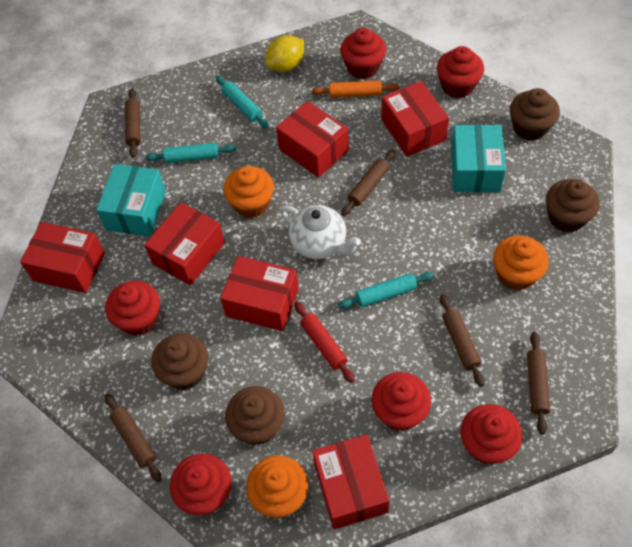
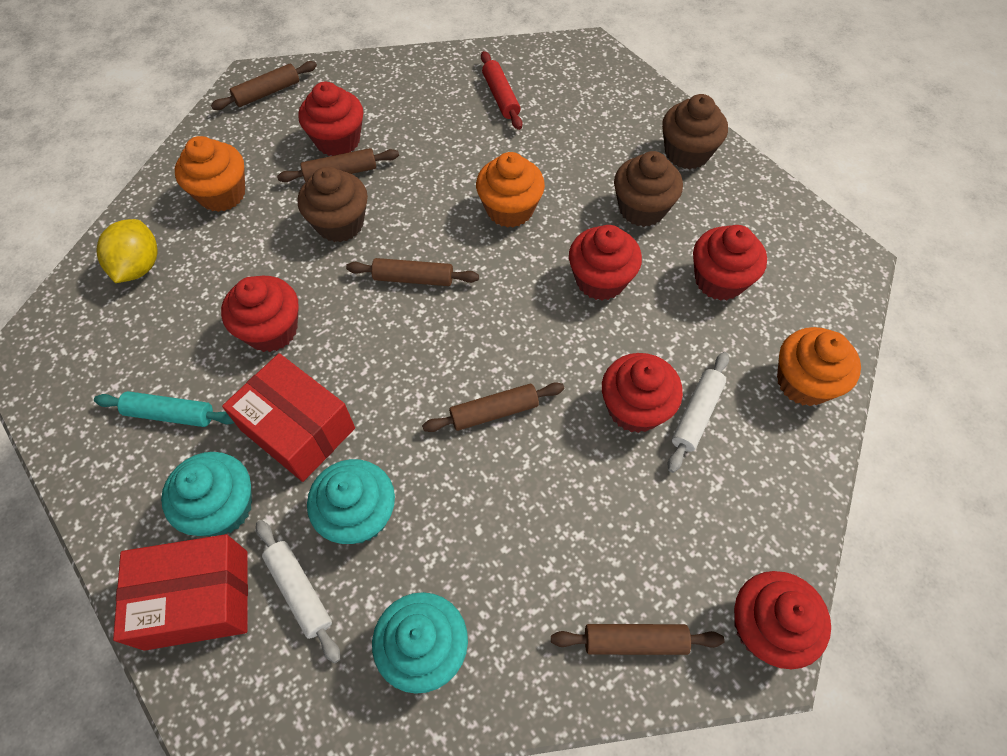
brown cupcake: [151,333,208,390] [225,386,284,445] [510,88,560,141] [546,179,600,232] = 4 -> [298,167,368,242] [614,151,683,227] [662,94,728,169] = 3
orange rolling pin: [312,80,399,98] = 1 -> none = 0
red box: [20,222,105,293] [144,202,225,286] [220,256,299,331] [276,101,349,178] [312,434,390,529] [381,81,449,157] = 6 -> [113,534,248,651] [222,353,355,482] = 2
turquoise box: [96,164,166,237] [451,125,506,192] = 2 -> none = 0
turquoise cupcake: none = 0 -> [161,452,252,536] [307,459,395,544] [372,592,468,694] = 3
turquoise rolling pin: [146,143,236,163] [215,75,269,129] [338,272,434,309] = 3 -> [94,391,234,427] = 1
white rolling pin: none = 0 -> [256,520,340,663] [668,352,729,473] = 2
white teapot: [280,205,361,259] = 1 -> none = 0

